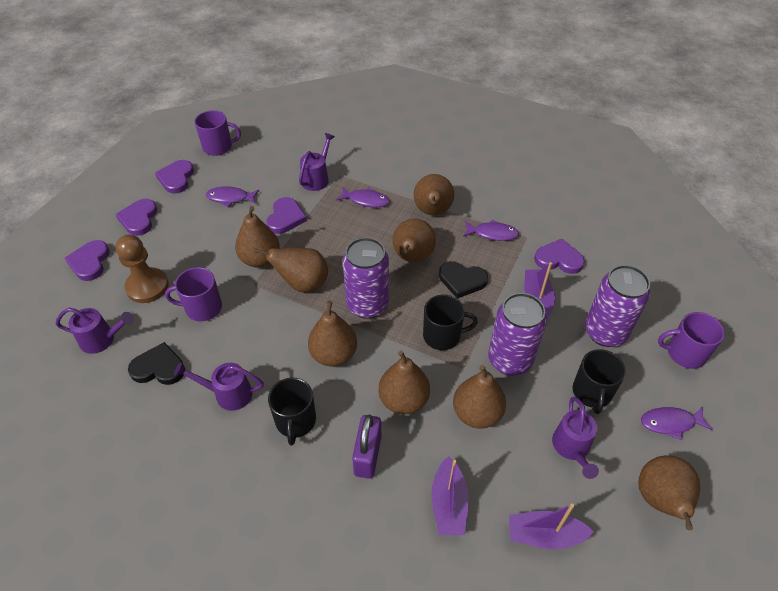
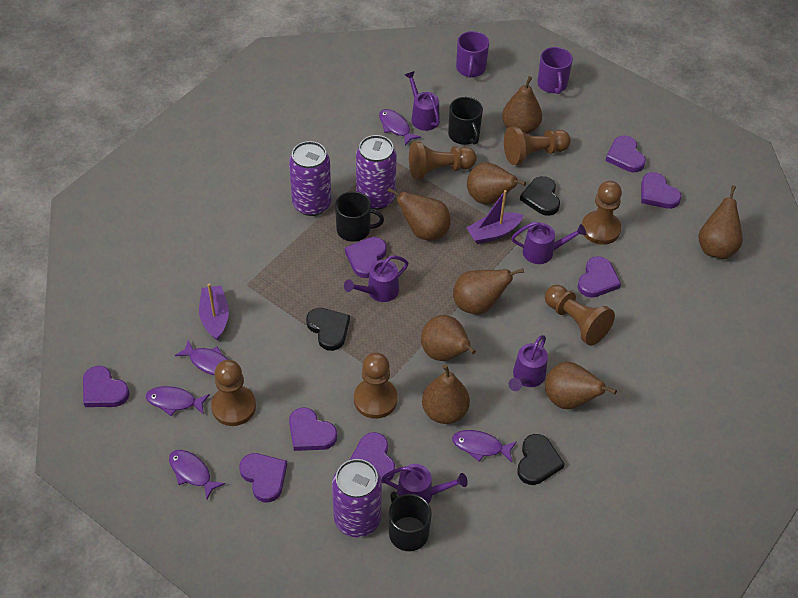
black heart: [128,342,185,385] [439,261,488,299] = 2 -> [306,308,350,351] [517,434,565,485] [520,176,560,216] = 3
brown pawn: [116,235,169,303] = 1 -> [211,360,256,426] [354,353,398,419] [409,141,477,180] [504,126,571,165] [545,285,615,346] [582,181,622,245] = 6
purple boat: [431,456,469,535] [509,504,594,550] [524,262,555,318] = 3 -> [199,284,229,341] [466,190,523,244] = 2
purple fish: [206,187,259,207] [336,187,390,207] [463,219,519,241] [641,407,713,440] = 4 -> [146,386,210,416] [169,450,225,499] [175,340,228,375] [379,109,421,146] [452,430,517,462] = 5
purple heart: [64,240,109,281] [116,199,157,236] [155,160,194,194] [266,197,307,234] [534,239,585,274] = 5 -> [83,366,130,407] [239,453,287,502] [289,407,337,451] [345,237,387,278] [350,432,395,483] [578,256,621,298] [605,135,646,172] [641,172,681,209] = 8
purple mug: [165,267,222,321] [195,110,241,156] [658,312,725,369] = 3 -> [456,31,489,78] [537,47,573,94] = 2
purple padlock: [352,415,381,479] = 1 -> none = 0
purple watering can: [56,308,134,354] [174,362,264,411] [299,133,335,191] [552,397,599,479] = 4 -> [344,255,408,302] [382,464,468,504] [405,71,440,131] [509,335,548,391] [511,222,586,264] = 5

